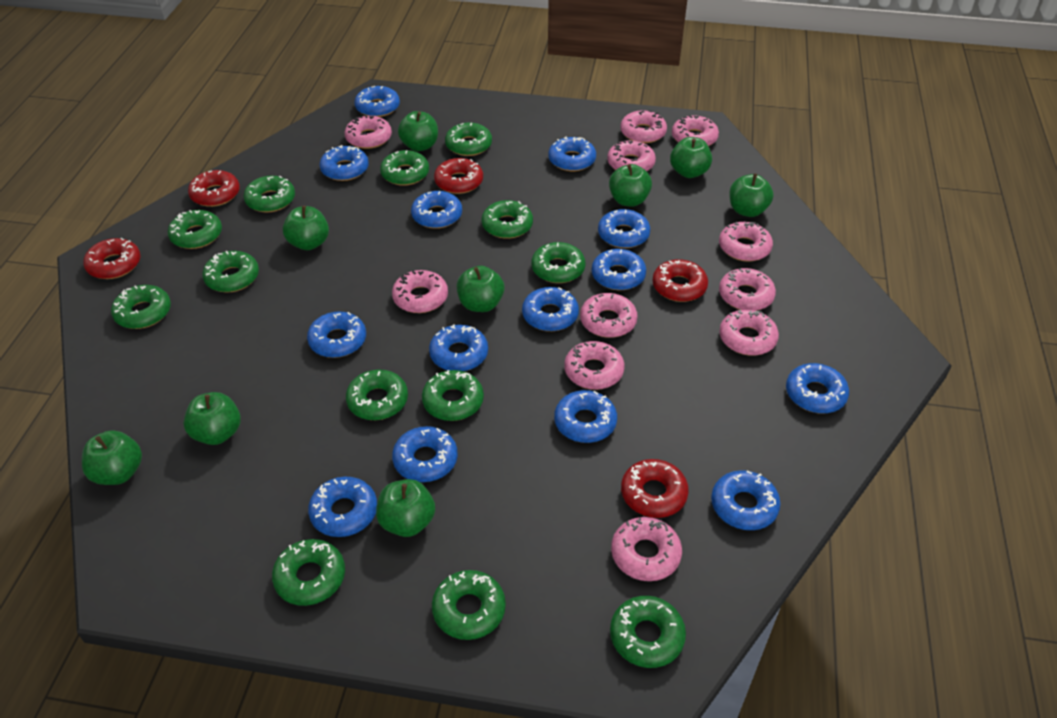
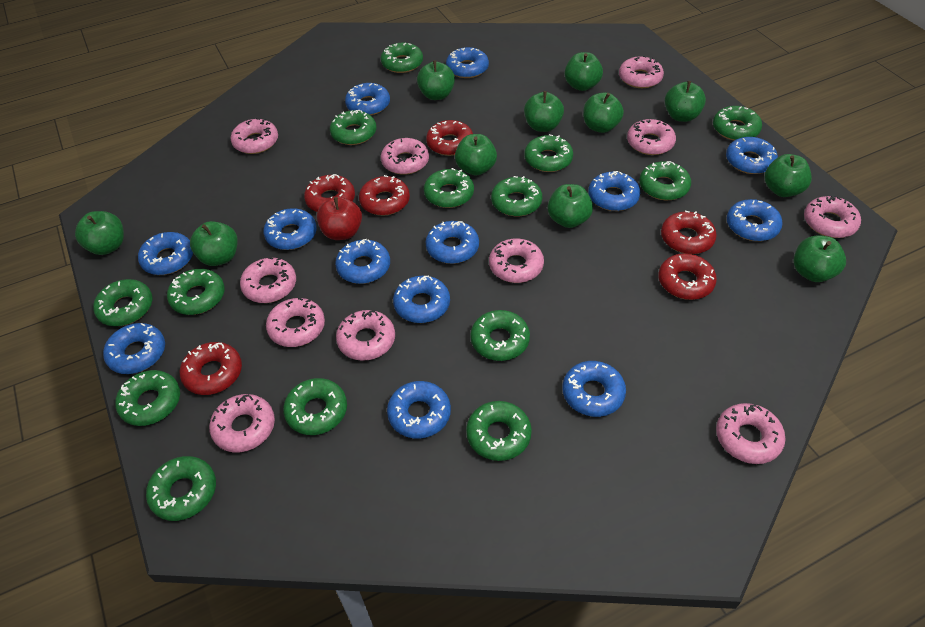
blue donut: [307,311,366,358] [308,477,377,537] [320,145,369,181] [354,86,400,117] [392,426,458,482] [411,191,462,229] [429,324,488,371] [522,287,579,331] [548,137,596,171] [554,390,617,443] [592,249,646,290] [598,209,650,248] [711,470,781,530] [786,363,849,413] = 14 -> [103,323,165,374] [138,232,193,275] [264,208,317,250] [335,239,390,284] [345,83,390,115] [387,381,451,438] [393,276,450,323] [425,221,479,264] [446,47,489,78] [562,361,626,417] [588,171,640,211] [726,137,778,174] [727,199,782,241] = 13
green apple: [82,430,142,485] [183,392,241,445] [283,206,329,250] [376,479,435,537] [398,111,438,151] [457,266,505,312] [609,164,652,207] [670,137,712,178] [729,173,774,217] = 9 -> [75,211,124,255] [190,221,238,266] [417,60,455,100] [455,134,497,176] [524,91,564,132] [548,184,593,228] [565,52,603,91] [583,92,624,133] [665,81,706,122] [765,154,812,197] [793,235,846,282] = 11
green donut: [111,285,171,329] [168,210,222,249] [202,251,259,293] [244,176,295,213] [272,539,345,606] [346,370,408,420] [380,150,429,186] [422,370,484,421] [432,570,506,640] [445,123,492,156] [482,200,533,239] [531,242,586,283] [610,596,686,668] = 13 -> [93,279,153,326] [115,370,180,426] [146,456,216,521] [167,269,225,315] [283,378,347,435] [330,110,376,145] [381,43,423,73] [424,168,474,208] [466,401,532,461] [470,310,530,361] [491,176,542,216] [524,134,573,172] [639,161,691,200] [713,106,762,140] = 14
red apple: none = 0 -> [317,196,362,240] = 1
red donut: [83,238,140,279] [188,170,240,207] [434,158,483,194] [621,459,689,518] [652,259,708,302] = 5 -> [180,342,242,395] [304,174,355,212] [359,175,410,216] [426,120,473,156] [658,253,717,300] [661,211,717,254] = 6

